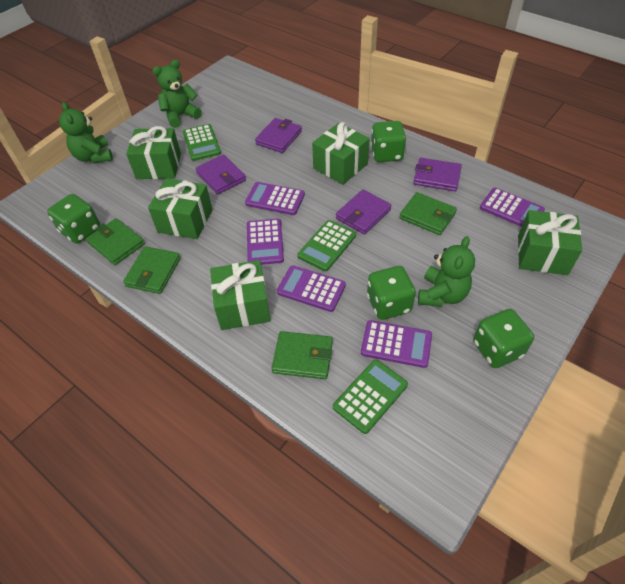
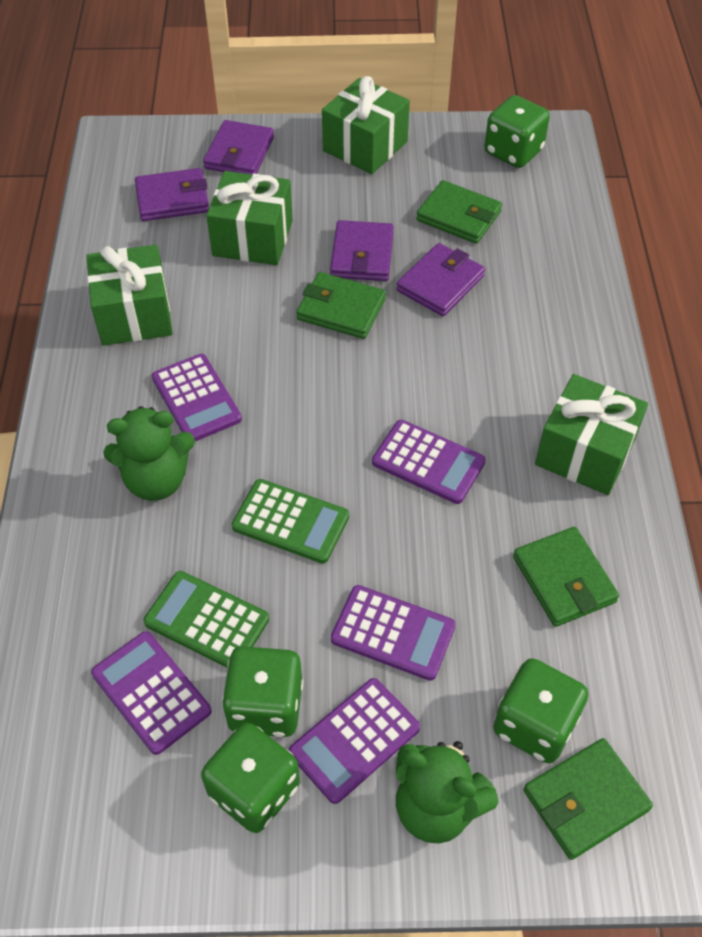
green calculator: [183,124,221,161] [298,220,356,271] [333,360,408,434] = 3 -> [143,571,269,668] [232,479,349,564] = 2
green gift: [126,126,181,179] [148,178,213,239] [210,260,271,330] [312,122,370,185] [518,210,582,275] = 5 -> [86,245,173,346] [206,171,293,265] [322,76,410,174] [535,374,648,495] = 4
green teddy bear: [59,102,113,163] [153,60,202,128] [418,236,475,307] = 3 -> [103,406,195,501] [396,741,498,844] = 2

